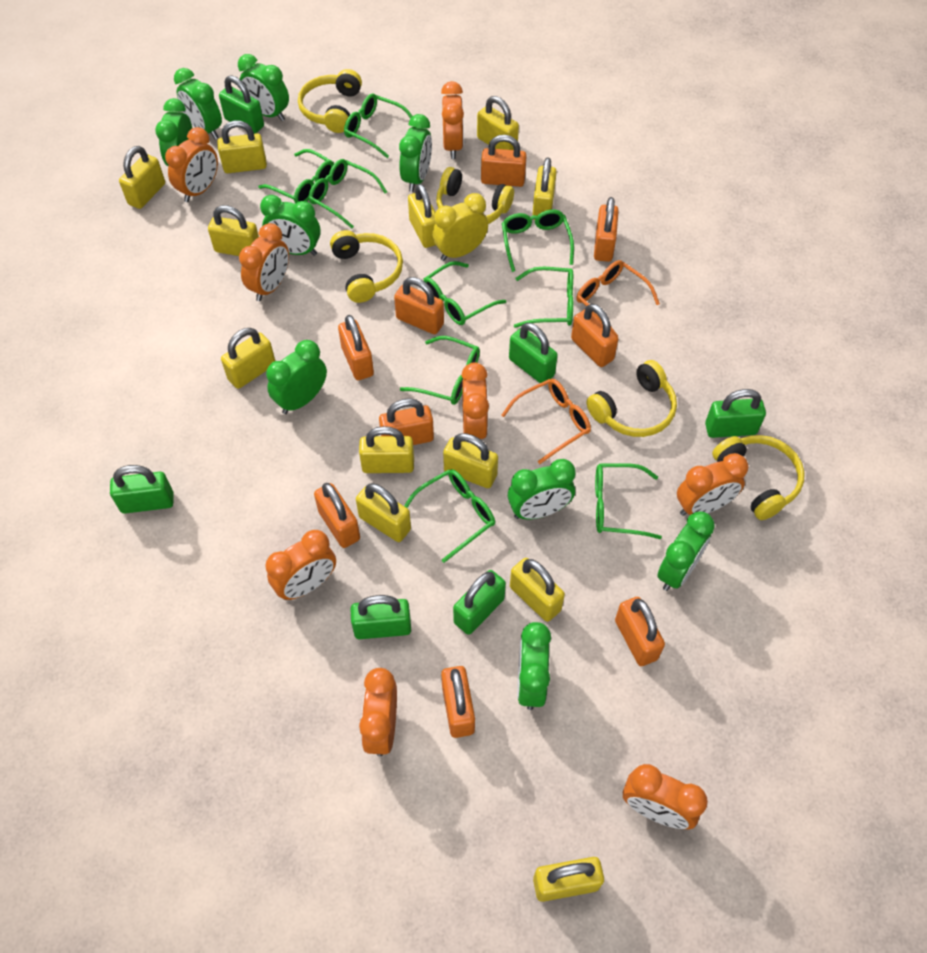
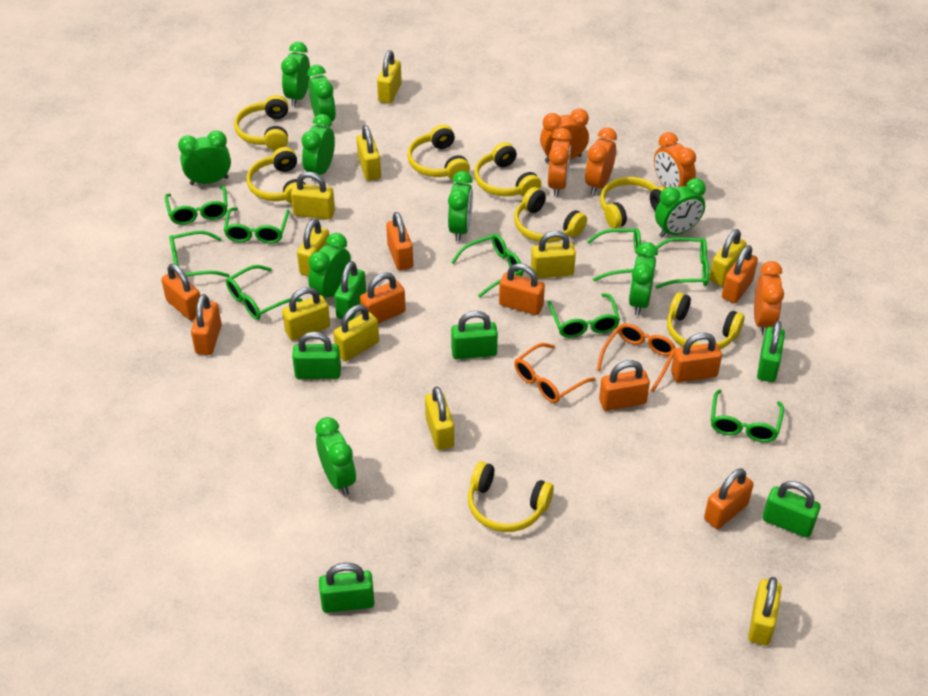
orange clock: [165,127,218,202] [239,223,289,301] [265,530,336,600] [359,668,397,756] [441,81,464,159] [461,362,489,439] [623,764,708,829] [677,453,748,516] = 8 -> [540,108,589,162] [548,128,572,197] [585,127,617,195] [654,132,696,188] [754,261,784,335] = 5
yellow clock: [432,193,488,261] = 1 -> none = 0
yellow headphones: [298,69,362,133] [330,230,403,303] [436,167,514,224] [587,360,677,437] [712,435,805,520] = 5 -> [234,95,288,150] [246,147,306,204] [407,124,470,179] [468,461,554,532] [474,142,541,197] [514,187,587,243] [600,177,665,229] [667,292,745,349] = 8
yellow padlock: [119,146,165,209] [208,205,259,256] [217,120,267,173] [221,328,275,389] [356,483,411,542] [359,426,414,473] [408,184,435,248] [443,433,498,488] [477,96,519,150] [510,558,565,622] [532,158,557,220] [533,857,604,902] = 12 -> [282,287,330,341] [291,172,335,219] [297,219,329,276] [333,305,379,361] [357,125,381,181] [377,50,402,104] [425,387,454,450] [531,231,576,279] [709,229,747,286] [748,577,782,646] = 10

